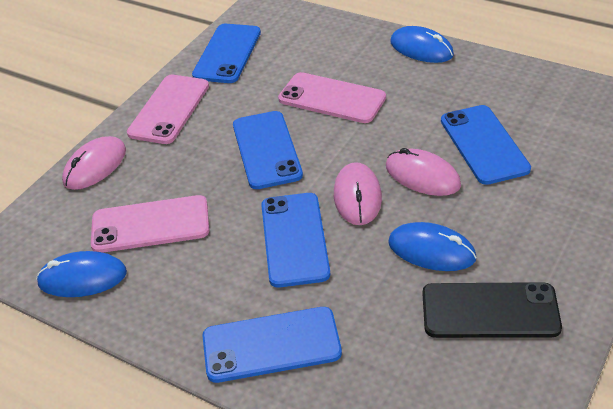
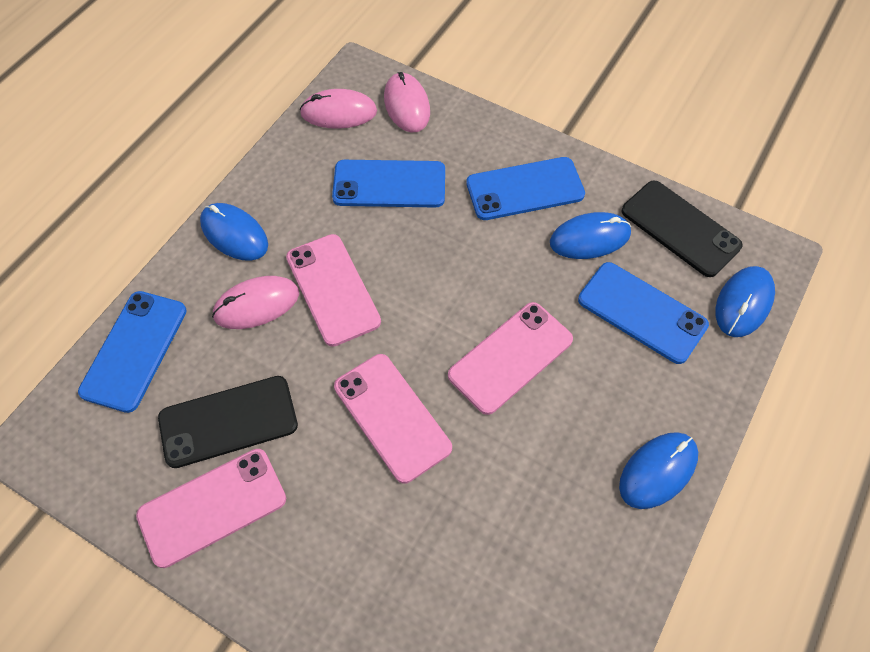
black phone: [423,282,562,338] = 1 -> [158,376,298,468] [621,181,743,277] = 2
blue mouse: [36,251,127,297] [388,222,477,271] [390,26,454,63] = 3 -> [200,203,268,261] [550,212,631,259] [619,432,698,509] [715,266,775,337] = 4
blue phone: [192,24,261,83] [202,307,342,383] [233,111,303,189] [261,193,330,288] [441,105,531,185] = 5 -> [78,291,187,413] [332,160,445,208] [466,157,585,220] [578,262,709,364] = 4
pink phone: [91,195,209,253] [127,75,209,144] [278,72,386,123] = 3 -> [136,449,286,568] [286,234,381,347] [334,354,452,484] [448,302,573,415] = 4

